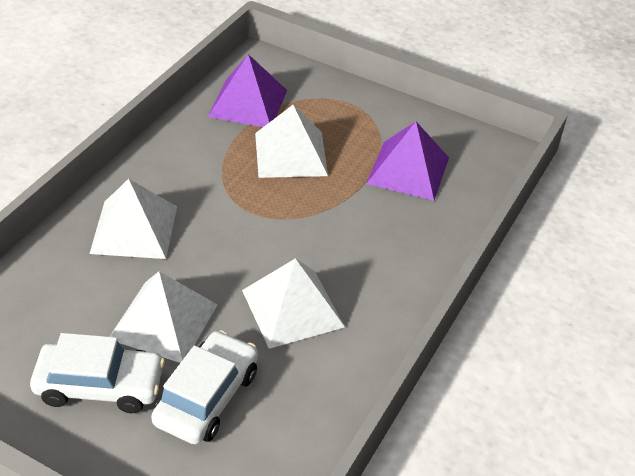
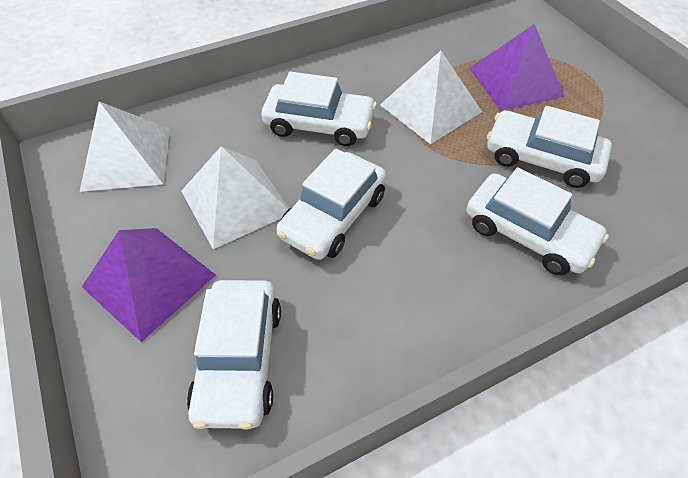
white car: [30,333,165,413] [151,330,258,445] = 2 -> [187,280,281,430] [261,72,377,146] [276,149,387,260] [466,167,609,275] [487,106,612,188] = 5
white pyramid: [89,179,177,259] [109,271,218,363] [242,258,345,349] [255,105,328,178] = 4 -> [80,102,170,192] [181,146,289,249] [380,51,482,144] = 3

